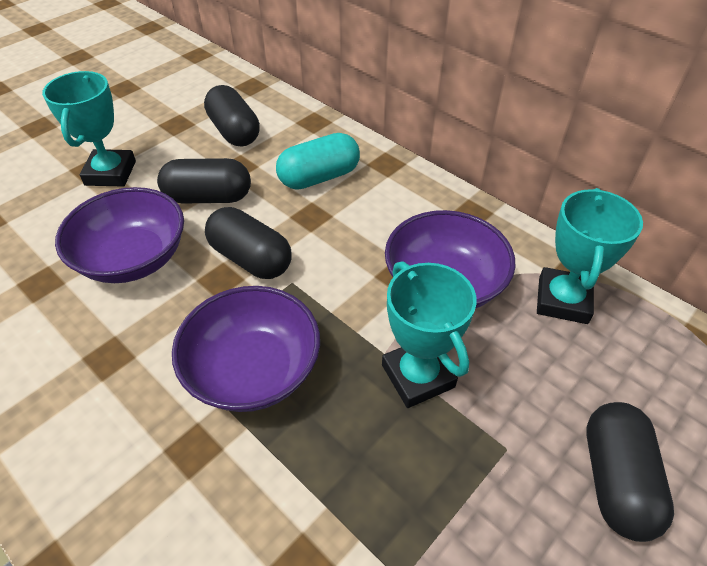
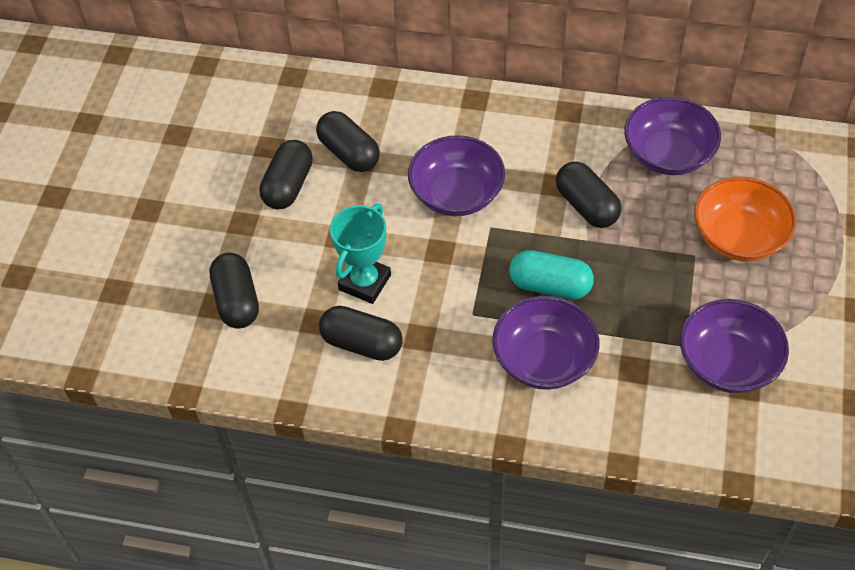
black capsule: [157,158,251,204] [204,85,260,146] [205,207,292,279] [587,402,674,542] = 4 -> [210,253,259,329] [259,140,313,210] [316,111,380,172] [319,306,403,361] [556,161,622,228] = 5
orange bowl: none = 0 -> [694,177,796,261] = 1
purple bowl: [55,187,184,283] [172,286,320,412] [385,210,516,309] = 3 -> [408,135,505,216] [492,296,599,390] [624,97,721,175] [680,299,789,393] = 4
turquoise trophy: [42,71,136,187] [382,261,477,408] [537,188,643,324] = 3 -> [330,204,391,304] = 1

